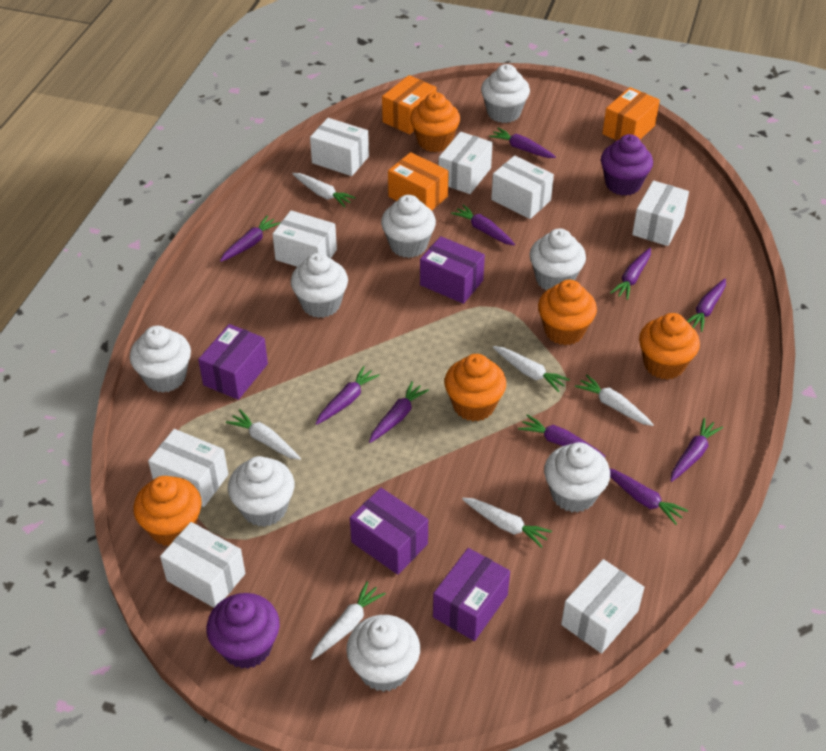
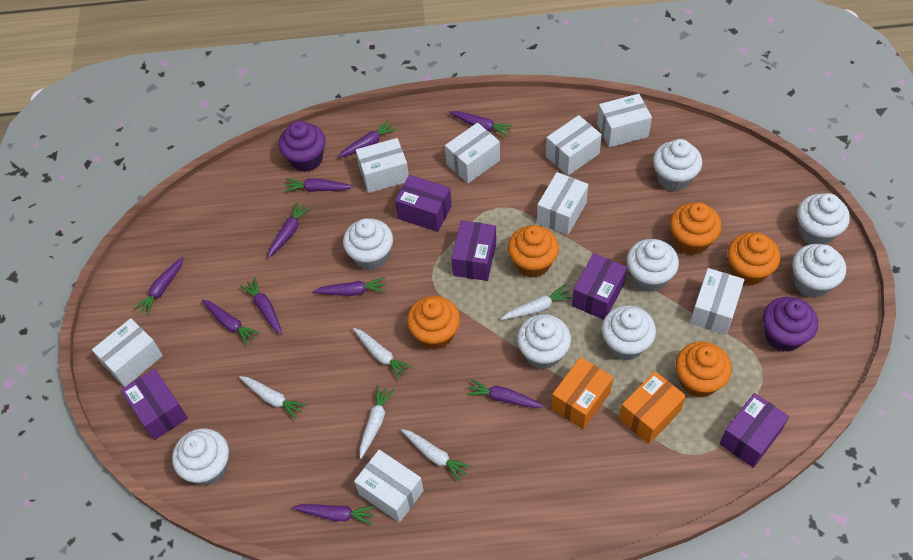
orange box: [382,75,437,134] [388,152,449,211] [602,87,660,141] = 3 -> [551,357,613,429] [619,371,686,444] = 2
purple box: [198,324,268,400] [350,488,428,575] [420,236,485,304] [433,548,510,641] = 4 -> [121,369,188,440] [395,175,452,232] [451,220,496,281] [572,253,627,320] [720,393,789,468] = 5
white carrot: [226,409,301,460] [292,173,356,208] [311,581,386,660] [462,498,552,548] [493,346,570,392] [575,374,654,426] = 6 -> [239,376,307,420] [353,328,413,380] [359,385,394,459] [401,429,471,482] [501,285,572,320] = 5

